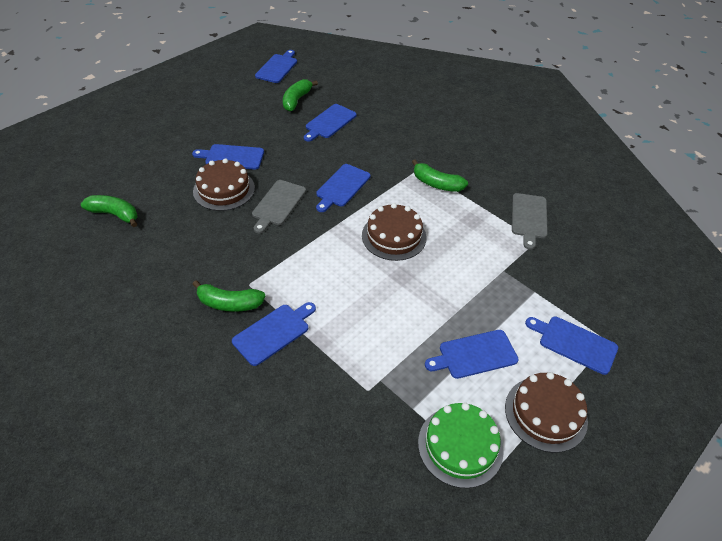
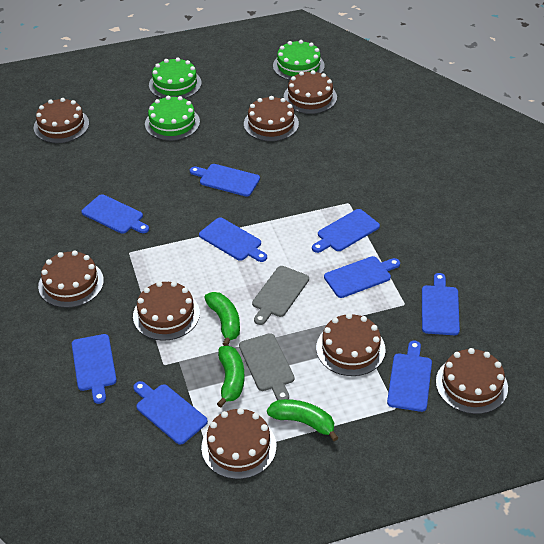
blue cutting board: [192,144,264,170] [232,302,316,366] [255,50,297,83] [304,104,357,142] [316,164,371,212] [425,330,519,379] [525,317,618,375] = 7 -> [72,334,117,404] [81,194,149,234] [133,381,208,445] [190,164,260,197] [199,218,267,262] [312,209,380,253] [324,256,400,298] [387,341,432,412] [422,273,460,335] = 9
brown cake: [193,158,255,211] [362,203,426,261] [505,372,588,453] = 3 -> [34,98,89,143] [38,250,104,308] [133,281,200,341] [201,408,276,479] [244,96,299,141] [283,70,337,114] [316,313,386,376] [436,348,508,414] = 8
green banana: [81,195,138,227] [192,280,266,312] [283,79,318,112] [412,159,468,192] = 4 -> [204,292,240,346] [217,346,244,408] [267,399,338,441] = 3
green cake: [418,403,504,488] = 1 -> [145,96,200,141] [149,58,202,99] [273,40,325,80] = 3

